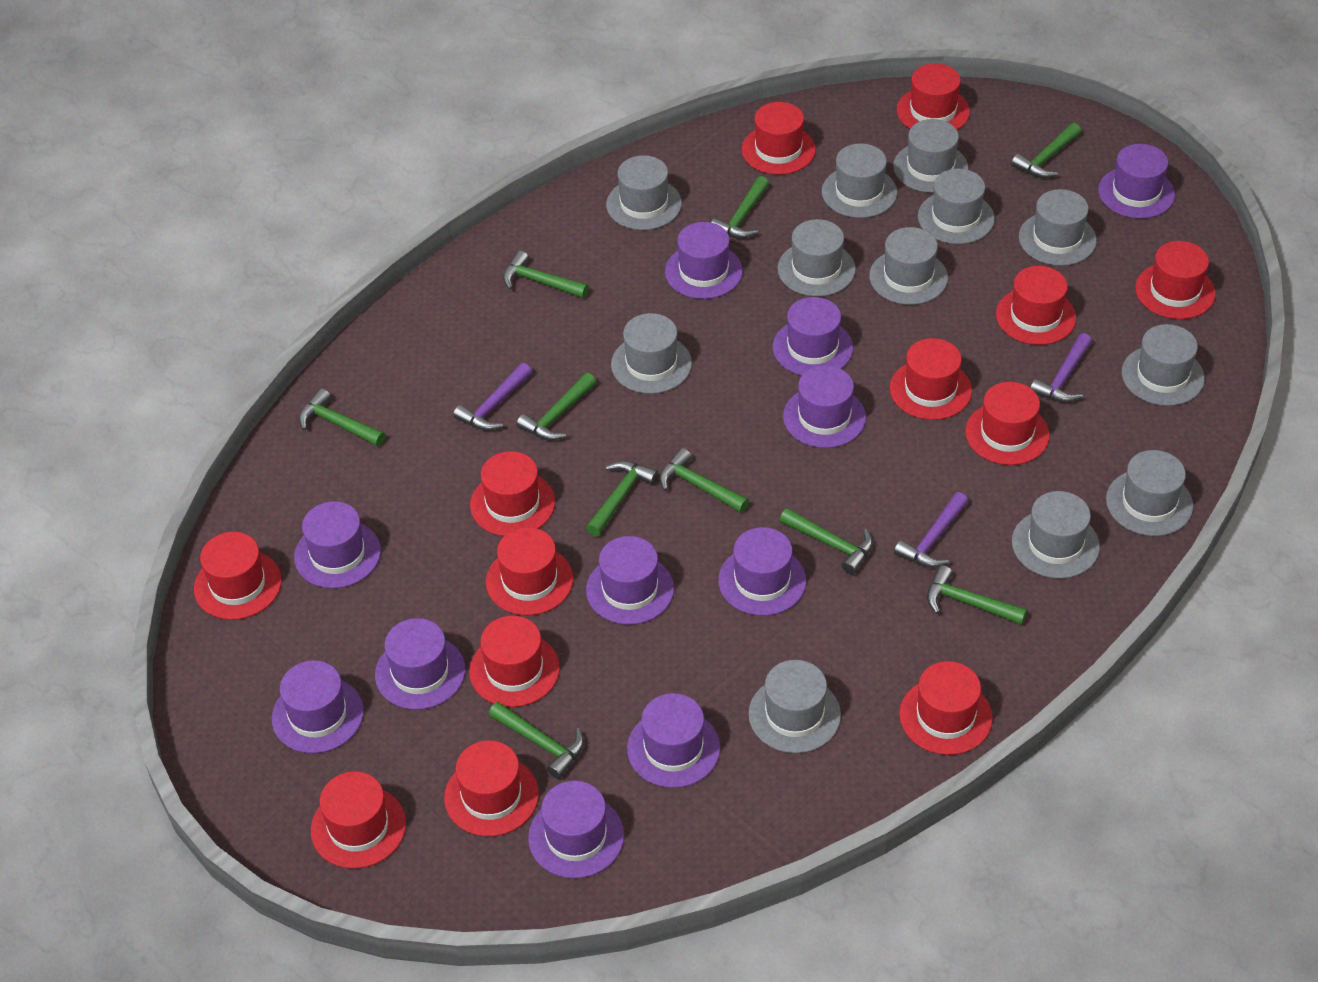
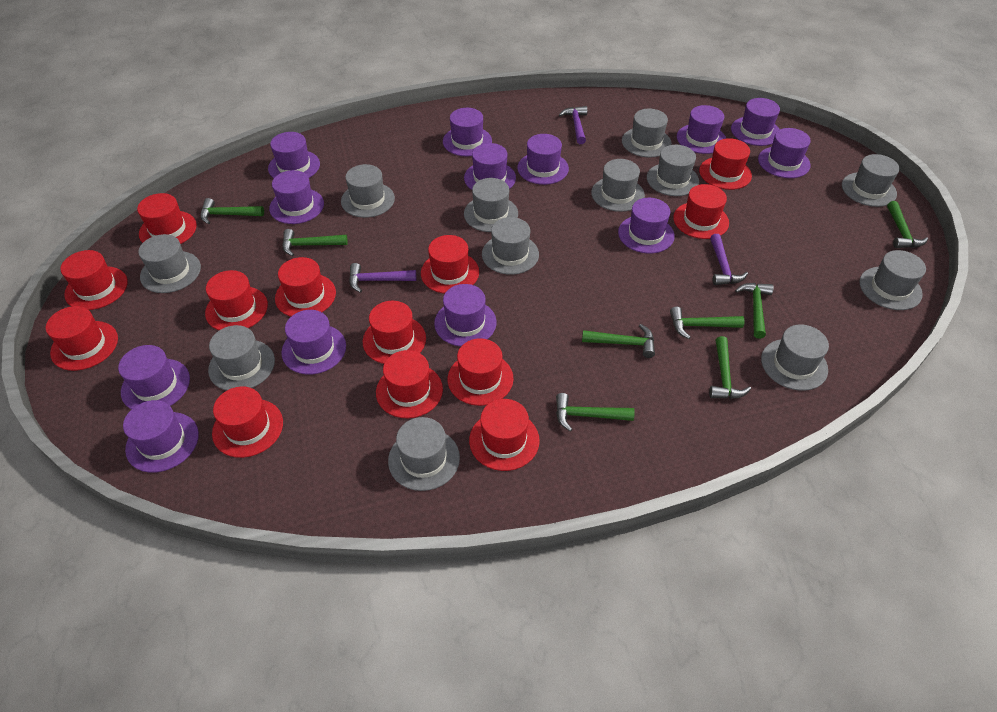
green hammer: [299,388,385,447] [489,702,584,779] [503,251,589,298] [516,373,596,441] [586,461,658,536] [659,448,749,513] [711,176,769,239] [780,508,873,575] [927,565,1027,625] [1011,123,1081,178] = 10 -> [200,198,264,224] [282,229,348,256] [556,393,635,432] [582,324,655,358] [670,307,745,339] [709,336,751,399] [735,283,774,339] [887,201,928,248] = 8
purple hat: [272,660,364,753] [294,501,381,588] [375,618,465,710] [528,781,624,878] [586,536,674,625] [627,693,720,788] [665,222,743,299] [718,527,806,616] [773,297,853,376] [783,365,866,448] [1098,144,1175,219] = 11 -> [118,345,190,409] [123,400,199,473] [268,132,320,178] [269,170,324,224] [281,310,346,375] [434,284,496,347] [443,108,492,156] [464,143,516,190] [517,134,569,185] [618,198,675,254] [677,105,726,154] [731,98,780,146] [758,128,811,178] = 13

